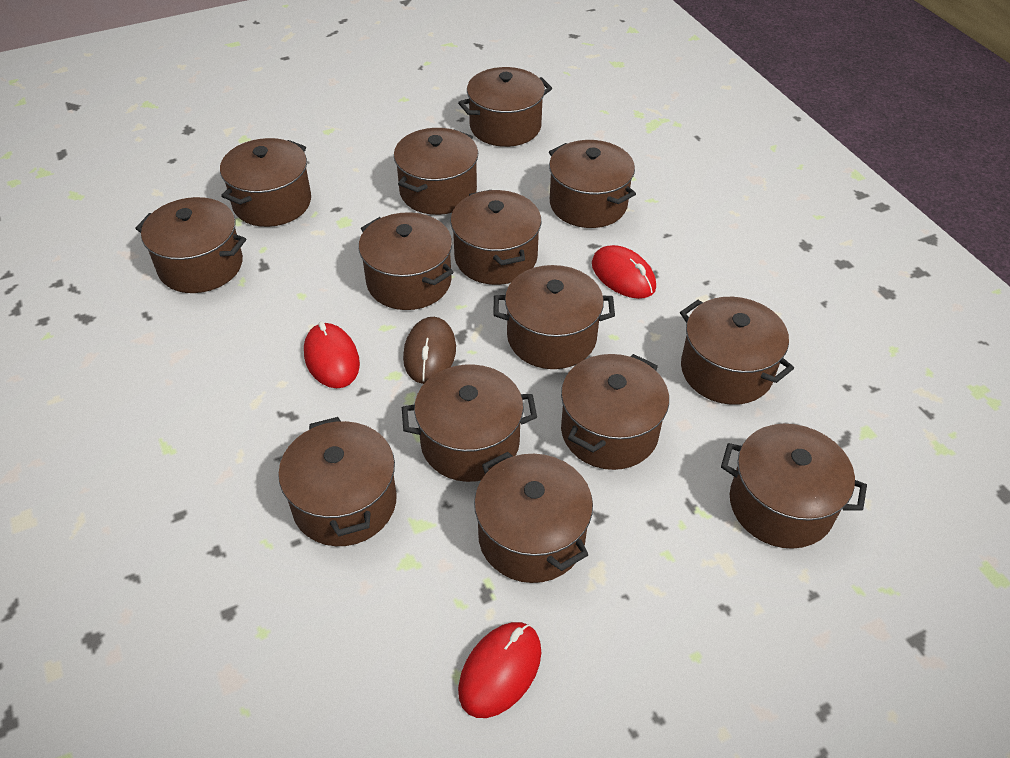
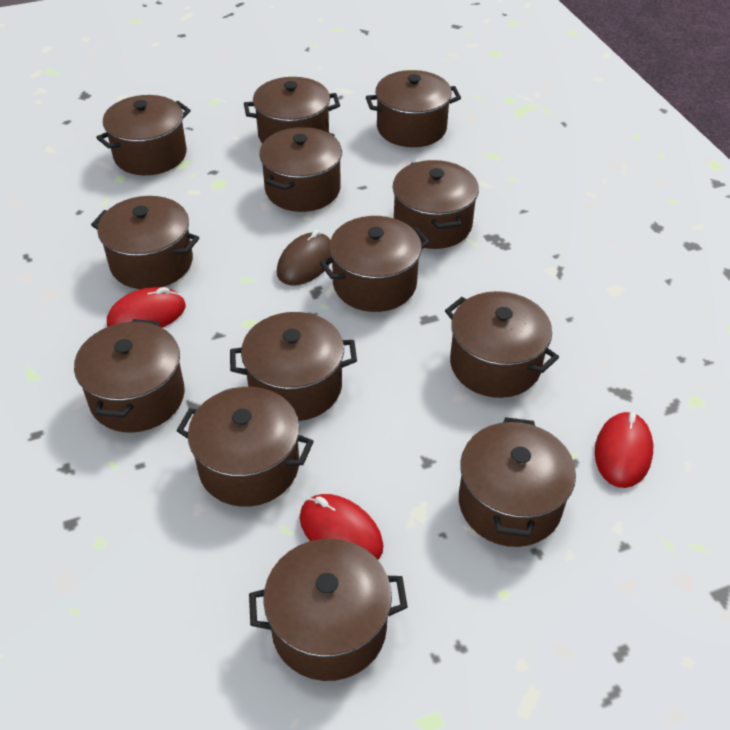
brown pot: [135,197,246,293] [220,138,311,227] [278,417,397,546] [359,212,454,310] [394,128,478,215] [402,364,537,482] [451,190,542,285] [458,67,552,147] [474,452,593,583] [494,265,615,369] [549,140,636,228] [561,354,669,470] [680,297,794,405] [721,424,867,549] = 14 -> [74,319,185,433] [91,196,199,289] [96,95,191,175] [176,387,314,507] [230,312,357,421] [244,77,340,143] [249,539,408,681] [259,127,342,212] [320,216,430,312] [366,70,461,147] [393,160,479,249] [445,291,559,398] [459,417,576,547] = 13

